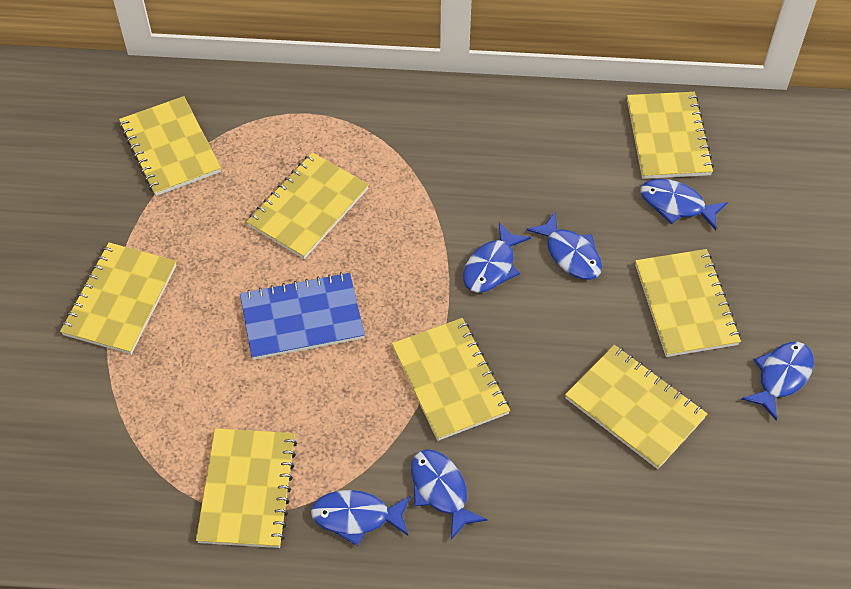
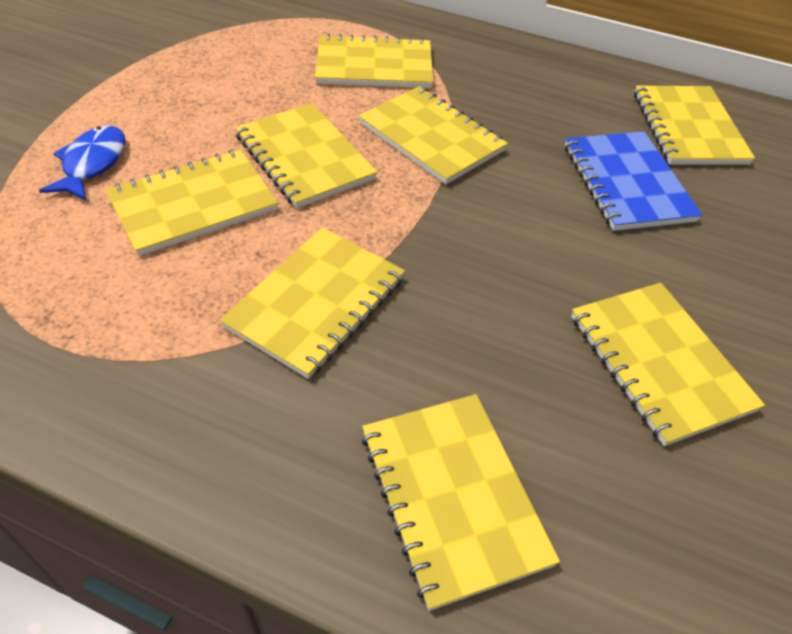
blue fish: [311,490,411,546] [411,449,488,540] [463,222,531,293] [526,212,602,280] [640,179,728,230] [741,342,814,421] = 6 -> [39,126,125,200] = 1

